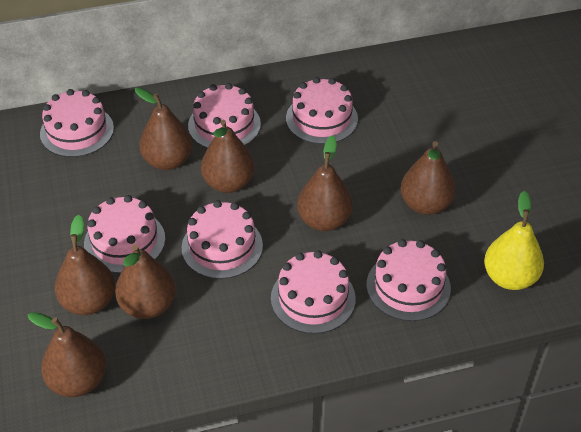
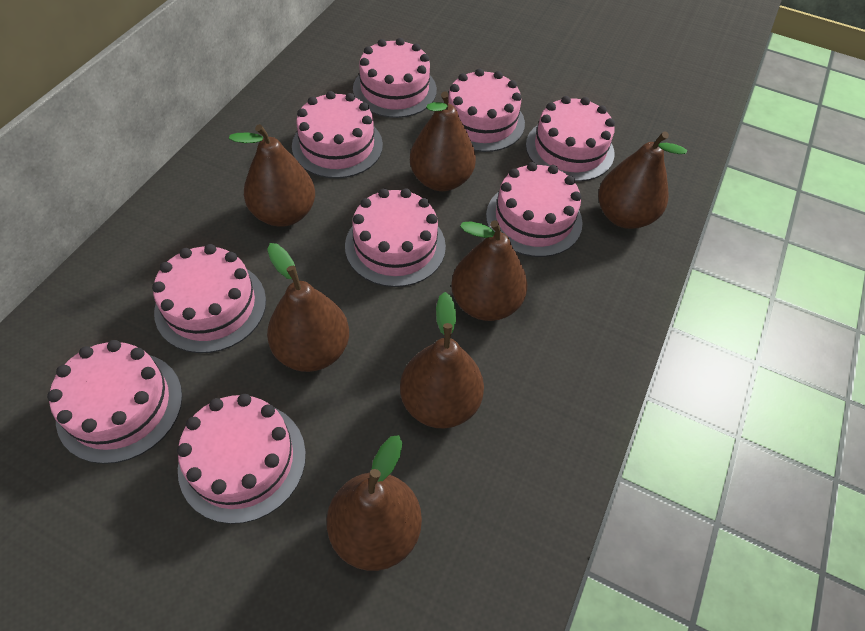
pink cake: [40,89,114,157] [84,195,165,273] [182,200,263,279] [188,83,261,148] [271,250,356,334] [286,77,358,144] [366,239,451,321] = 7 -> [47,340,182,464] [152,244,266,353] [177,394,306,524] [292,91,383,178] [345,188,446,287] [353,38,437,118] [448,68,525,152] [486,162,583,257] [526,96,615,182] = 9
yellow pear: [484,191,544,290] = 1 -> none = 0

